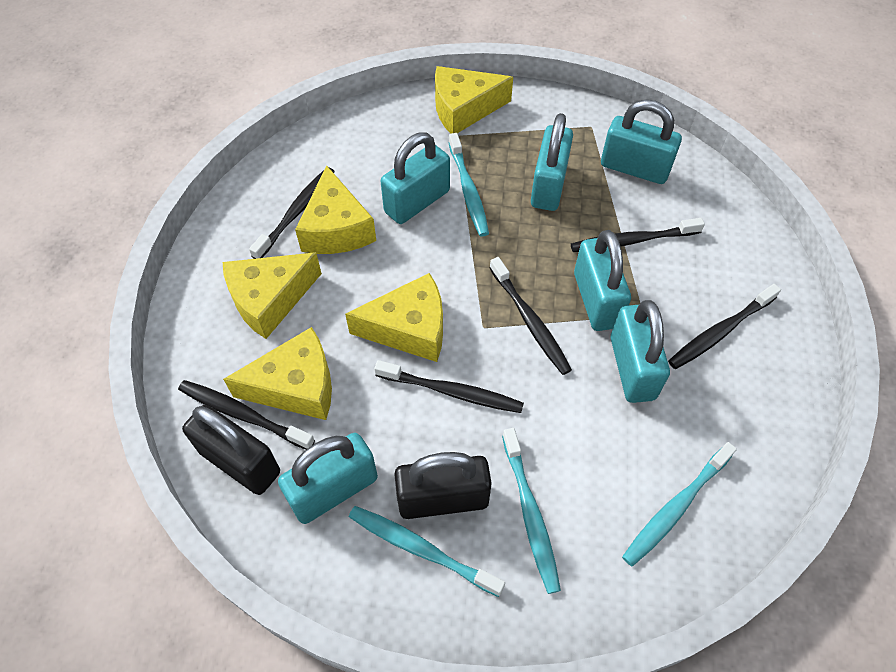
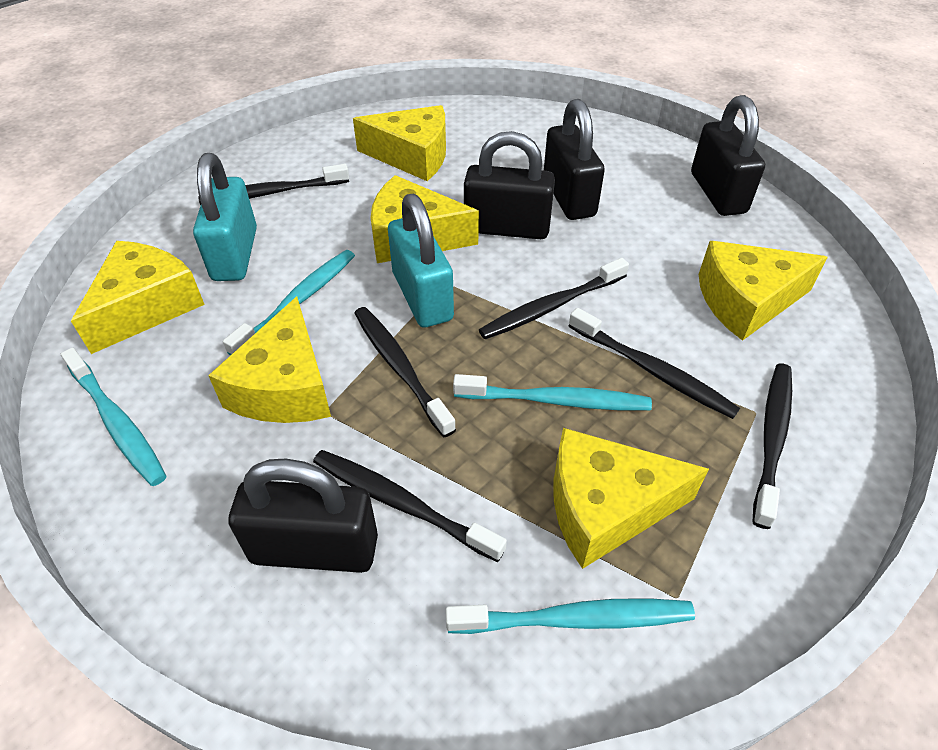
black padlock: [182,405,280,495] [394,452,492,519] = 2 -> [228,459,378,573] [464,131,555,239] [544,99,605,220] [691,95,765,216] = 4
turquoise padlock: [278,433,378,524] [381,132,450,224] [531,113,573,211] [574,230,631,331] [601,100,682,184] [611,300,670,403] = 6 -> [193,153,257,281] [388,194,454,328] = 2
yellow cheese: [223,252,322,339] [223,327,332,420] [295,165,376,254] [345,273,443,362] [435,66,513,134] = 5 -> [71,241,205,354] [208,297,331,423] [353,105,446,181] [371,175,479,263] [554,428,709,569] [699,241,828,341] = 6

